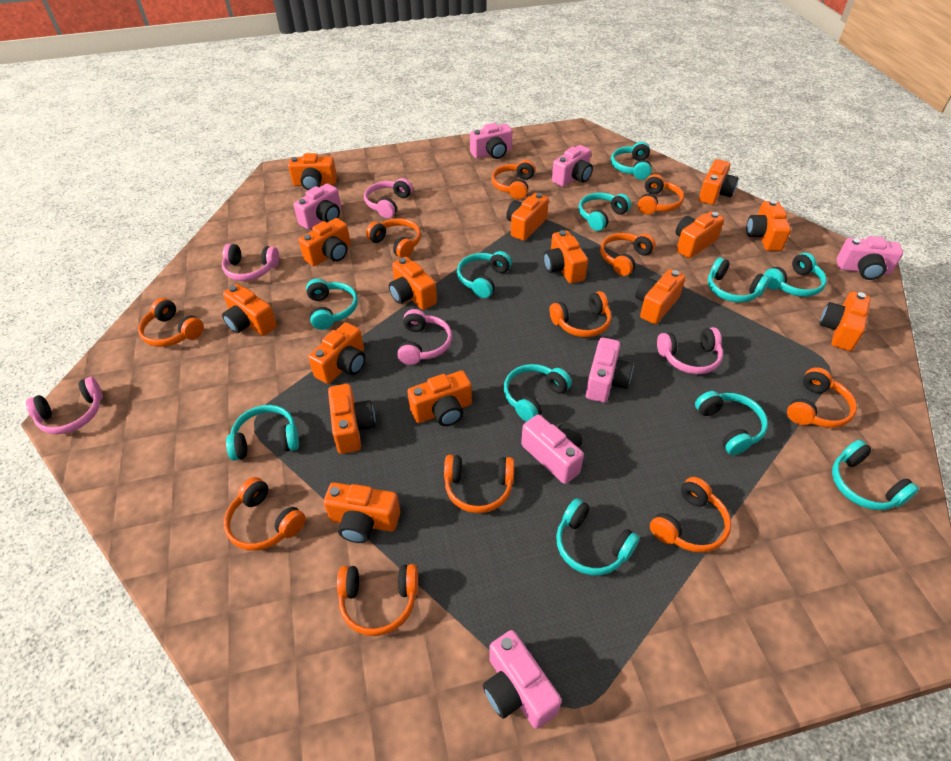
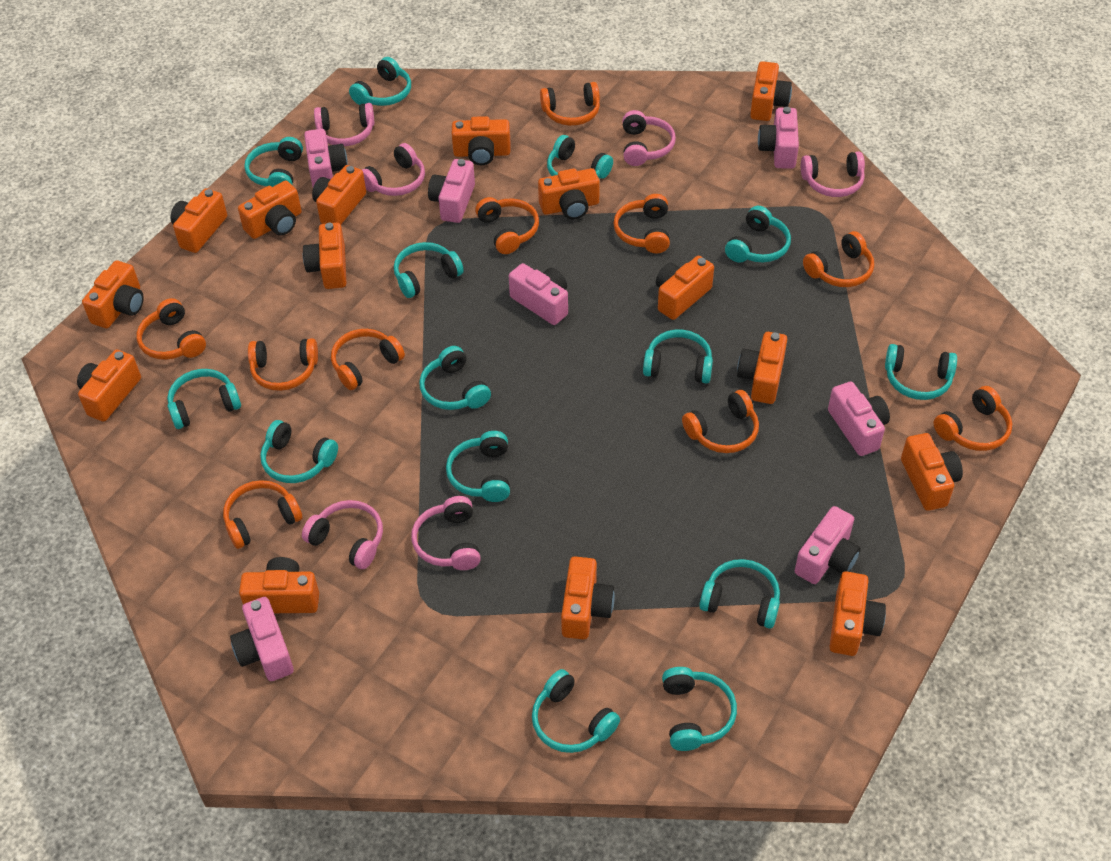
orange headphones: [138,298,204,347] [224,477,306,551] [337,564,418,636] [366,218,421,258] [444,455,514,513] [491,160,535,199] [549,291,612,337] [600,233,656,276] [638,174,684,215] [650,477,731,553] [787,367,857,428] = 11 -> [137,298,206,360] [223,480,302,549] [248,338,318,391] [331,329,405,390] [475,197,539,254] [540,82,600,126] [613,194,670,254] [682,390,759,453] [803,231,874,287] [933,386,1012,451] = 10
pink headphones: [26,377,103,434] [222,244,279,281] [364,178,413,218] [397,309,452,365] [657,327,723,374] = 5 -> [302,500,383,569] [314,103,375,146] [362,143,425,196] [411,496,481,570] [622,110,676,166] [801,151,865,197] = 6
turquoise headphones: [226,405,299,461] [306,278,358,330] [457,251,512,298] [504,364,572,422] [556,498,640,575] [579,192,631,231] [611,142,652,180] [695,391,768,455] [708,257,770,303] [764,252,827,297] [832,439,919,510] = 11 -> [167,369,241,429] [244,137,303,187] [260,420,338,483] [349,57,411,106] [394,242,464,298] [419,346,491,410] [446,431,510,502] [532,669,620,753] [547,135,613,179] [643,329,713,384] [662,667,737,751] [699,559,780,629] [725,206,791,263] [885,344,957,400] = 14

